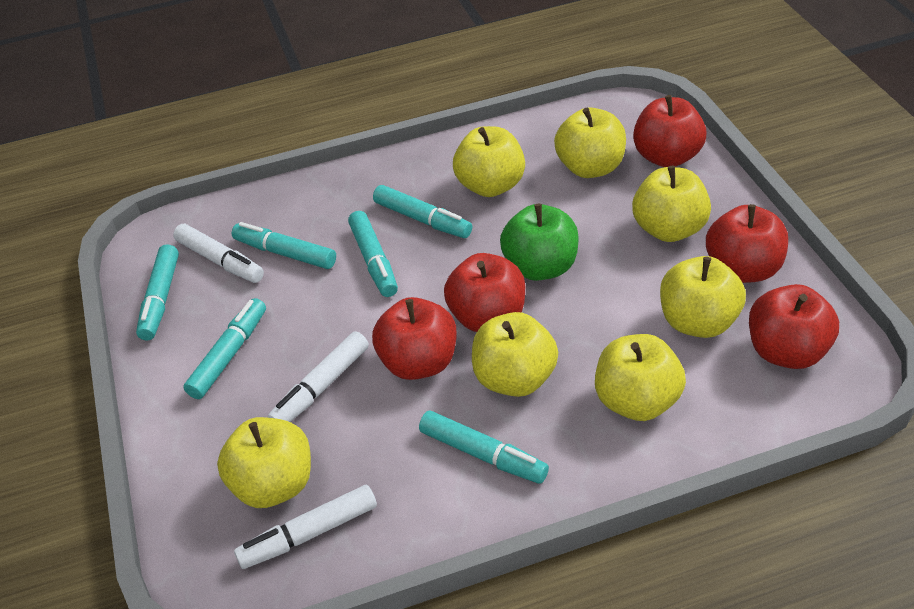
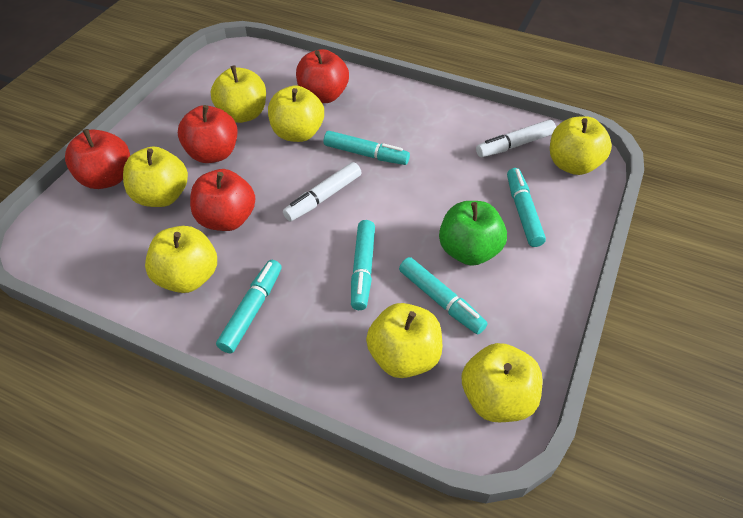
red apple: [372,297,457,380] [444,253,525,332] [633,95,706,167] [706,204,788,283] [749,284,839,369] = 5 -> [65,129,130,189] [178,105,238,163] [190,169,256,231] [296,49,349,103] = 4
turquoise marker: [136,244,179,341] [183,298,266,399] [231,222,336,269] [348,211,398,297] [373,185,472,238] [419,410,549,484] = 6 -> [216,260,282,353] [324,131,410,165] [351,220,375,310] [399,257,487,334] [507,168,546,247] = 5
white marker: [173,224,264,283] [234,485,377,569] [268,331,369,422] = 3 -> [283,162,361,221] [476,120,556,157] = 2

